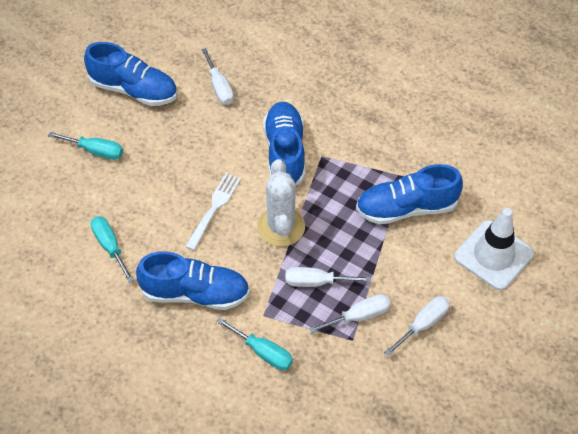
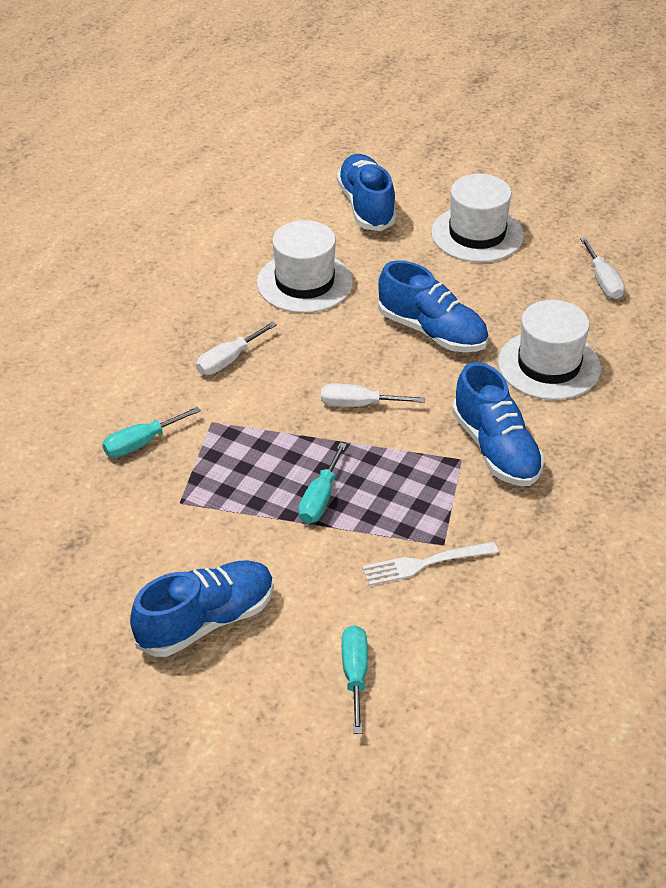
white cactus: [257,159,305,247] = 1 -> none = 0
white hat: none = 0 -> [257,220,353,313] [431,174,524,262] [498,300,601,400] = 3
white screwdriver: [201,48,234,105] [285,267,371,287] [309,294,391,334] [384,296,450,356] = 4 -> [196,321,277,375] [321,383,425,407] [580,237,625,299] = 3
white traffic cone: [454,208,534,290] = 1 -> none = 0

